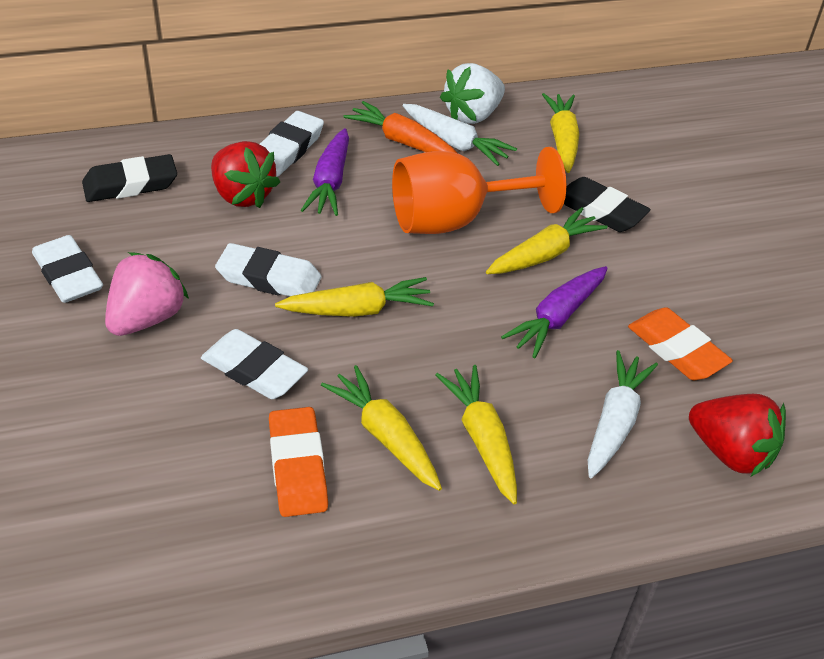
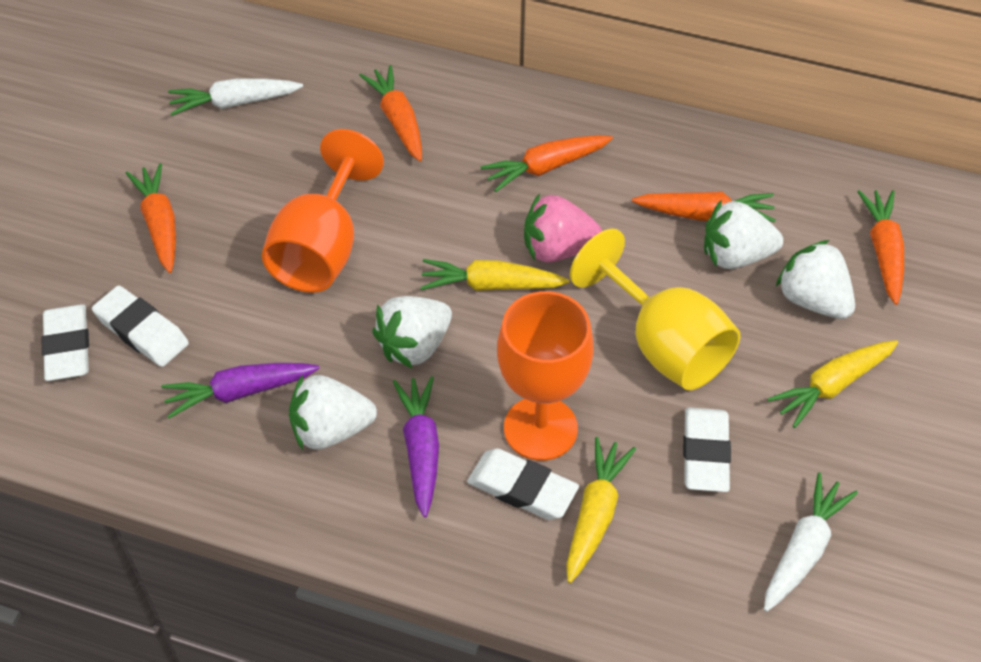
black eraser: [82,154,177,202] [564,177,651,232] = 2 -> none = 0
orange carrot: [344,101,457,153] = 1 -> [126,163,176,273] [359,65,422,161] [480,135,613,192] [632,191,776,223] [857,190,904,305] = 5
orange eraser: [269,407,328,517] [628,307,733,380] = 2 -> none = 0
orange goblet: [392,147,566,234] = 1 -> [262,129,384,293] [497,291,594,461] = 2
red strawberry: [211,141,280,208] [689,394,786,477] = 2 -> none = 0
white strawberry: [440,63,505,124] = 1 -> [289,375,377,450] [372,296,452,369] [704,199,783,269] [776,240,855,319] = 4
yellow carrot: [275,277,434,317] [321,365,442,491] [435,365,517,504] [486,207,608,274] [542,93,579,173] = 5 -> [420,259,569,291] [566,437,636,583] [767,340,898,428] = 3
yellow goblet: none = 0 -> [570,229,741,390] = 1

